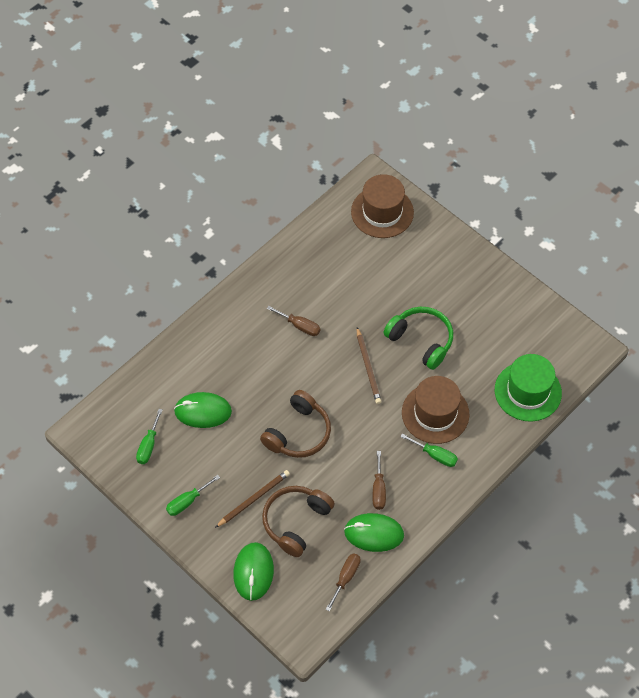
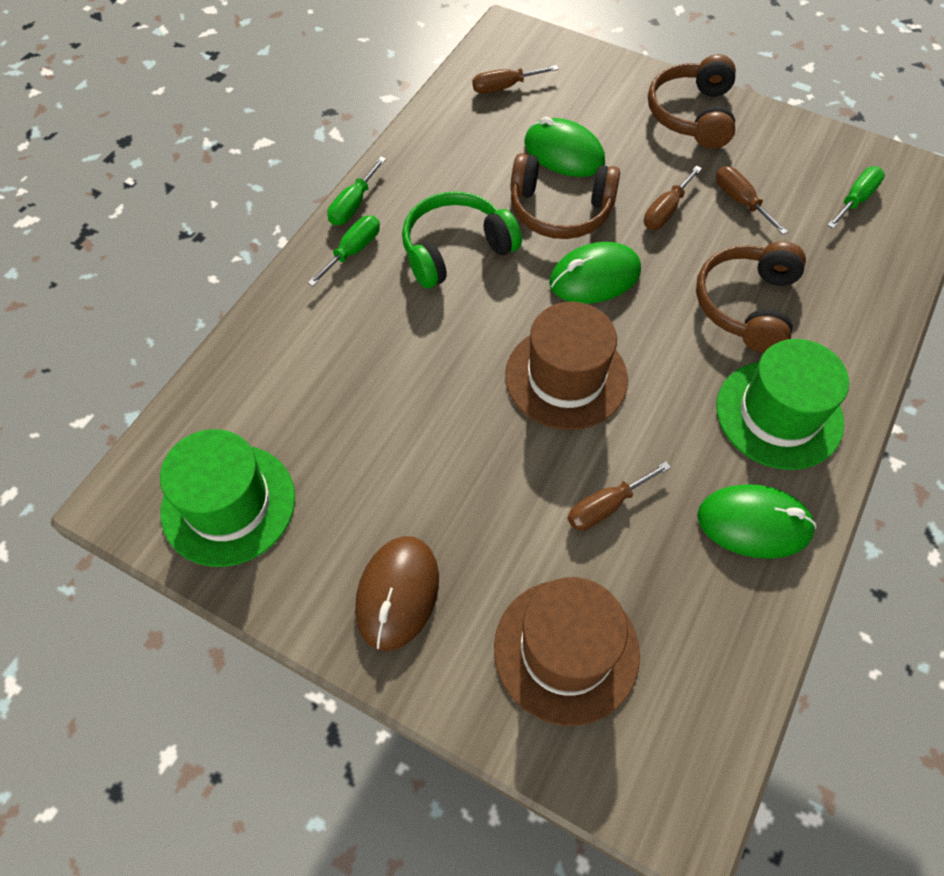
brown headphones: [260,390,331,458] [262,486,335,557] = 2 -> [511,153,620,239] [648,54,736,149] [696,241,806,353] = 3
brown mouse: none = 0 -> [355,536,439,651] = 1
brown pencil: [215,470,290,528] [357,327,382,404] = 2 -> none = 0
brown screwdriver: [267,306,320,336] [326,553,360,611] [373,451,386,510] = 3 -> [472,65,559,94] [568,462,671,531] [644,166,702,230] [716,166,788,235] = 4
green hat: [495,354,562,422] = 1 -> [160,429,295,567] [716,339,849,470] = 2

